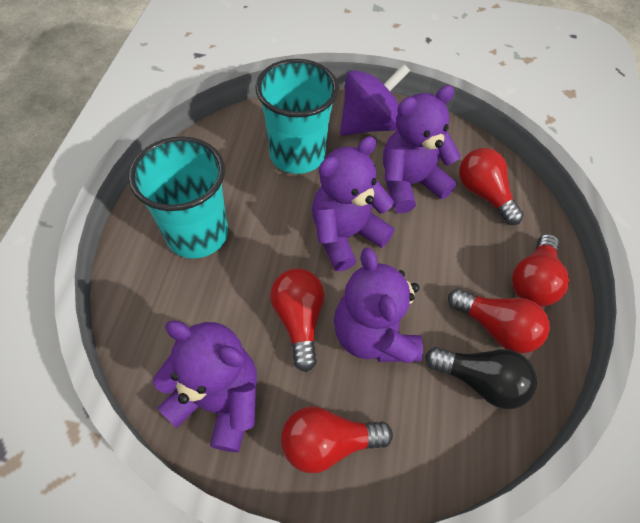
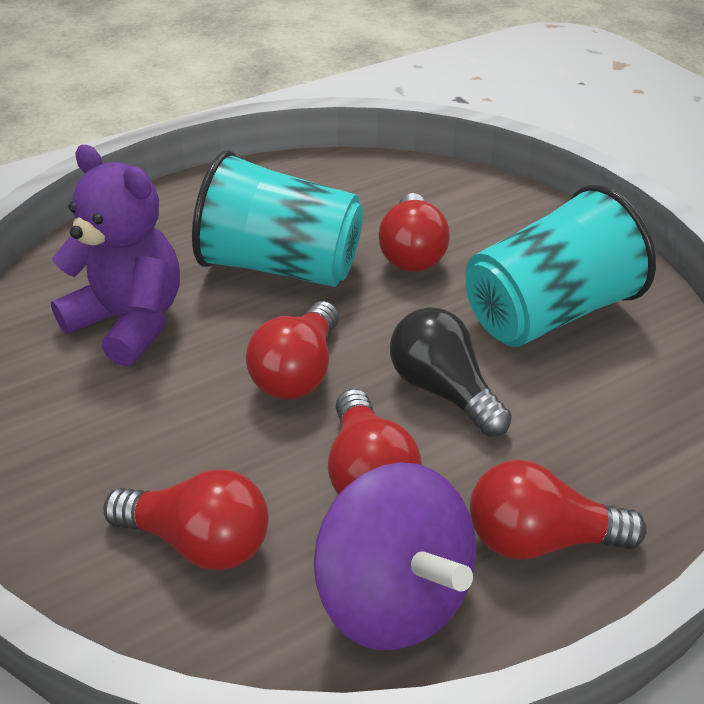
purple teddy bear: [153,320,257,452] [312,136,394,271] [334,248,423,363] [383,85,461,213] = 4 -> [51,145,180,367] = 1

